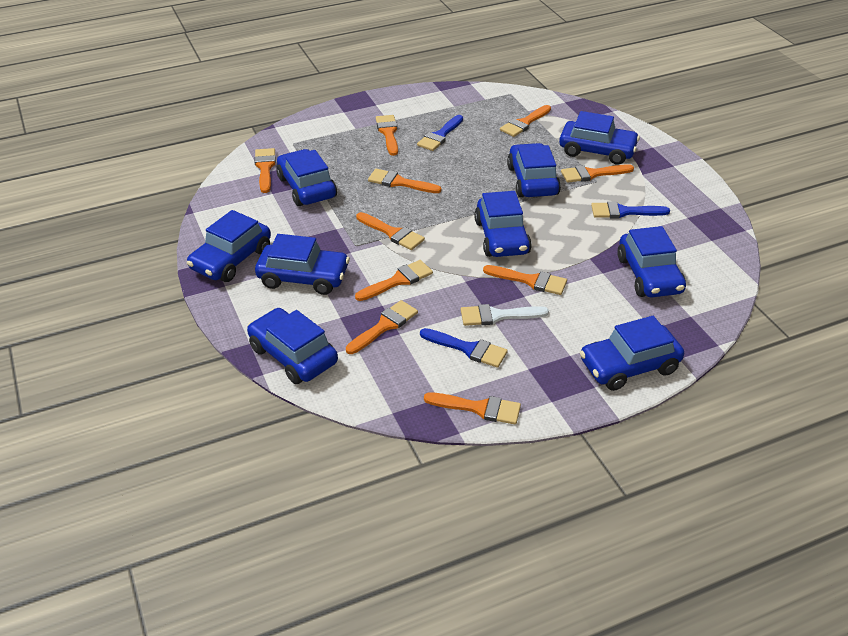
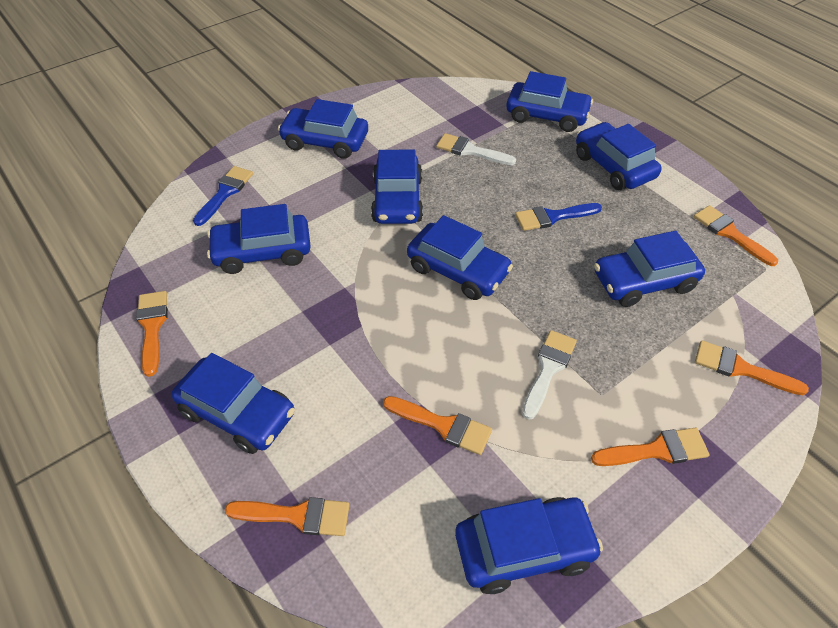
blue brush: [417,115,463,151] [420,328,508,368] [591,201,670,218] = 3 -> [193,166,253,226] [515,203,602,231] = 2
orange brush: [254,148,276,193] [346,300,418,354] [355,260,433,301] [356,212,425,250] [368,169,441,193] [376,115,398,156] [424,392,521,424] [483,265,567,295] [500,105,551,137] [561,164,634,183] = 10 -> [136,291,168,377] [225,497,350,536] [383,396,492,455] [591,428,710,466] [694,205,778,266] [695,340,809,395] = 6
white brush: [461,304,549,326] = 1 -> [436,133,516,165] [522,330,577,420] = 2

